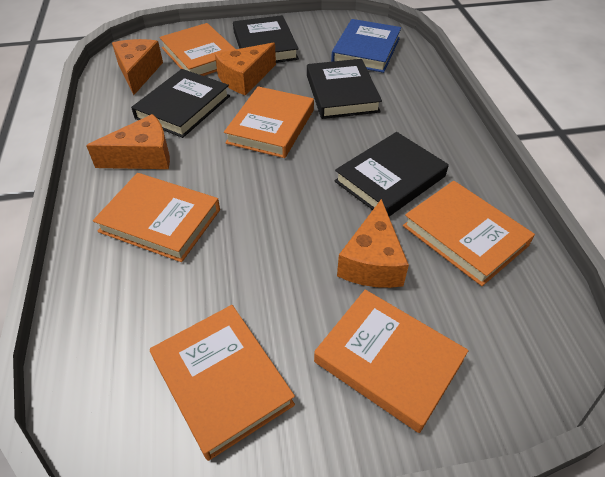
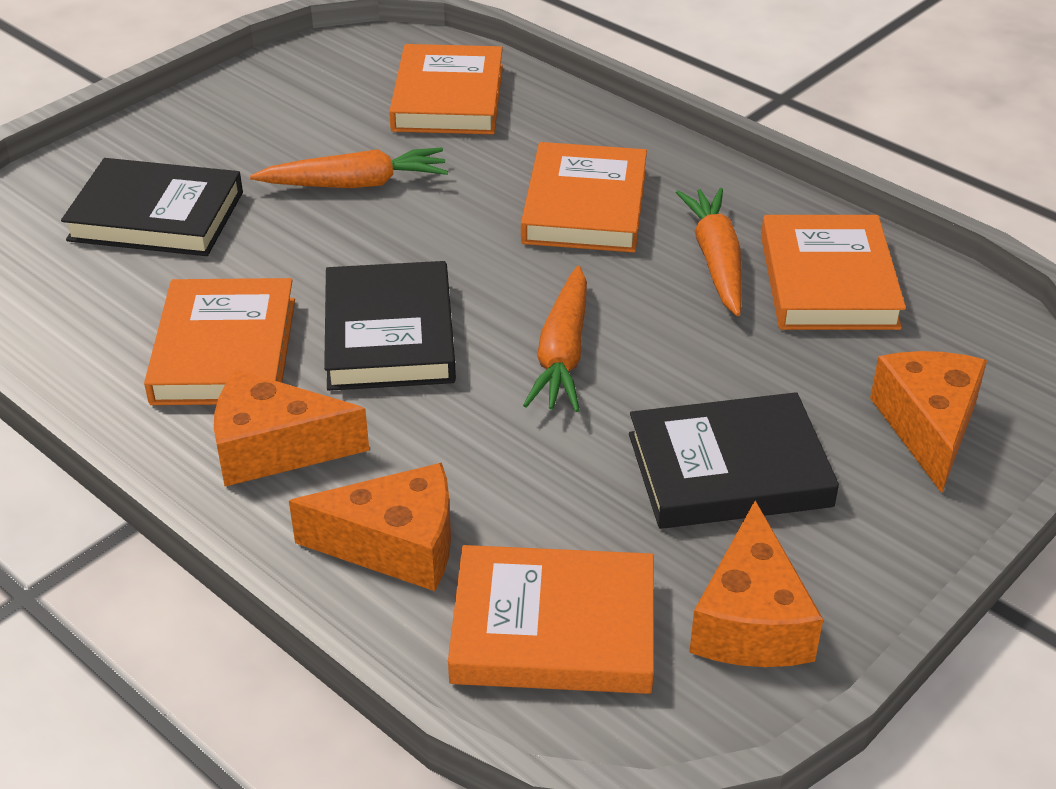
black book: [131,69,230,138] [233,15,299,63] [307,59,382,119] [335,132,449,217] = 4 -> [61,158,243,256] [324,261,456,391] [629,392,839,529] = 3
blue book: [331,19,401,73] = 1 -> none = 0
orange book: [93,173,220,262] [150,305,295,461] [160,23,235,76] [224,86,314,158] [314,290,469,433] [403,181,535,286] = 6 -> [144,278,295,405] [389,44,503,134] [448,545,654,694] [521,142,647,253] [761,215,906,330] = 5
orange carrot: none = 0 -> [250,147,448,188] [523,266,587,412] [676,188,742,316] = 3

